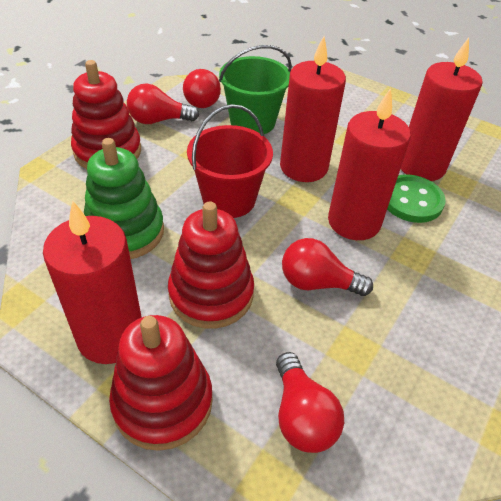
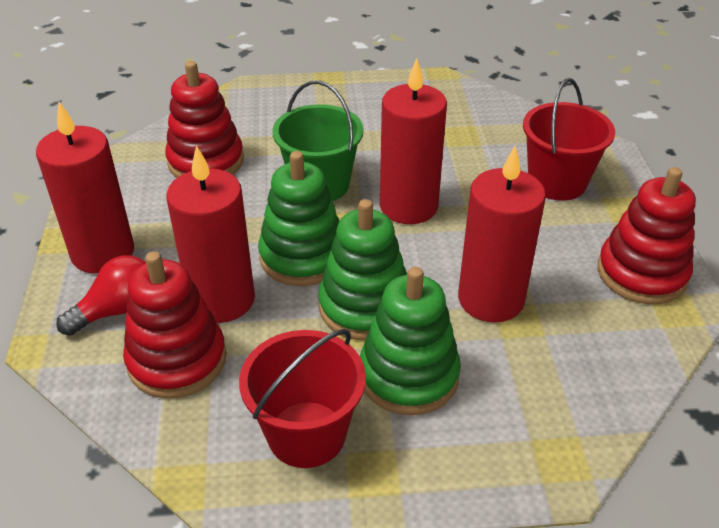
green button: [387,174,446,223] = 1 -> none = 0
green stacking toy: [84,138,164,259] = 1 -> [258,151,339,286] [318,199,407,340] [360,267,461,415] = 3
red bucket: [187,104,273,218] = 1 -> [239,329,366,468] [523,78,615,201] = 2
red light bulb: [127,83,199,124] [183,69,221,108] [276,352,344,453] [282,238,373,296] = 4 -> [56,255,146,336] = 1

